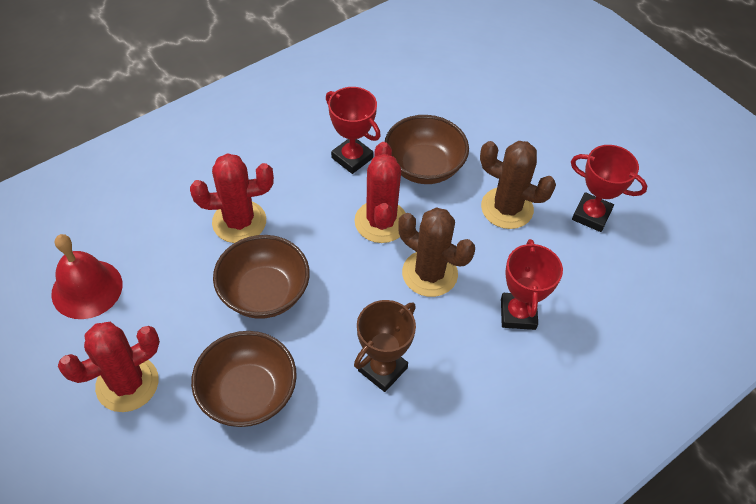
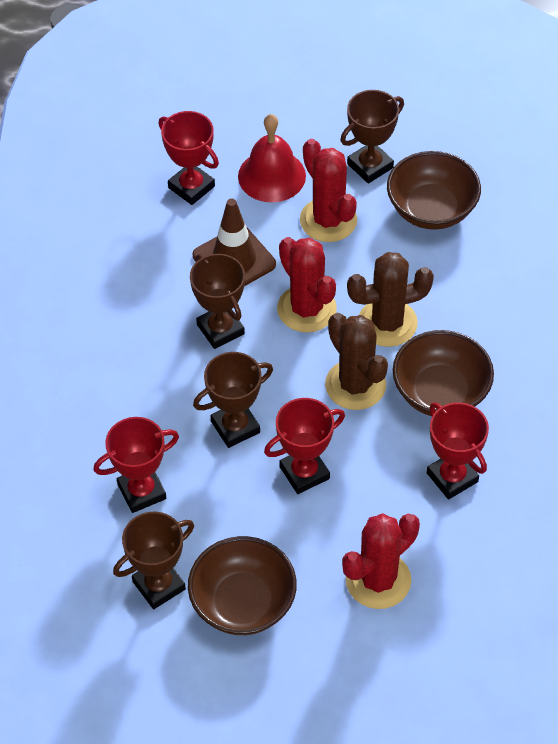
brown traffic cone: none = 0 -> [193,199,276,286] = 1
brown trophy: [354,300,416,392] = 1 -> [113,512,194,609] [190,254,245,349] [193,352,273,448] [340,90,404,184] = 4
red trophy: [326,87,381,174] [501,239,563,330] [571,145,647,232] = 3 -> [93,417,179,513] [158,111,219,205] [264,398,345,494] [427,402,489,499] = 4

